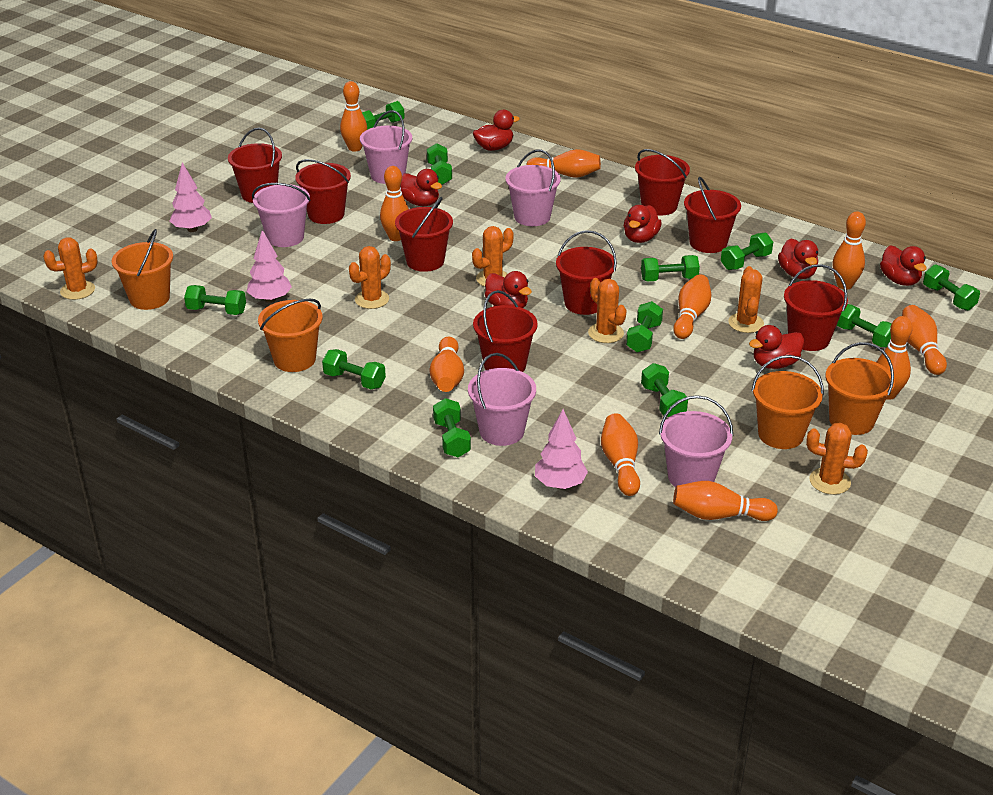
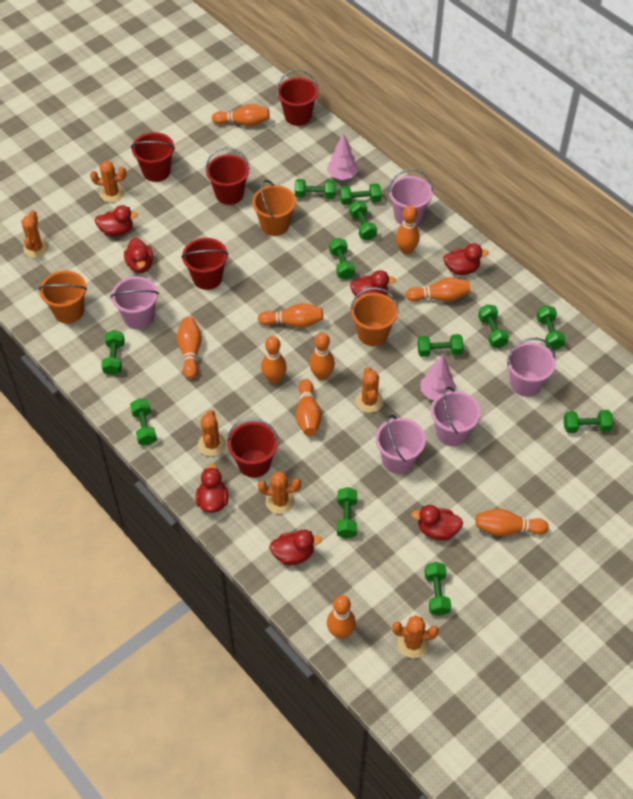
green dumbbell: [184,285,246,315] [322,349,386,389] [362,101,405,130] [427,143,452,185] [433,398,471,458] [626,301,663,353] [641,255,700,281] [641,363,688,417] [721,233,773,270] [837,304,892,348] [923,264,980,311] = 11 -> [101,330,125,376] [130,399,157,446] [295,179,335,199] [329,238,355,280] [337,487,357,539] [340,183,381,205] [349,201,377,240] [418,334,463,357] [424,562,451,616] [478,304,509,348] [536,305,566,350] [564,410,613,433] = 12
orange bucket: [112,229,173,310] [258,299,323,372] [751,355,824,449] [825,342,895,435] = 4 -> [38,271,87,323] [252,180,296,236] [350,287,399,346] = 3
pink tree: [170,162,212,232] [247,230,292,303] [535,409,588,489] = 3 -> [327,134,358,180] [421,355,456,400] = 2
red bucket: [228,128,282,203] [295,159,351,224] [395,197,453,272] [473,290,538,372] [556,230,617,315] [635,149,690,215] [684,177,741,253] [784,264,848,351] = 8 -> [131,132,175,182] [181,238,228,290] [205,147,250,205] [227,418,279,478] [277,69,319,126] = 5

